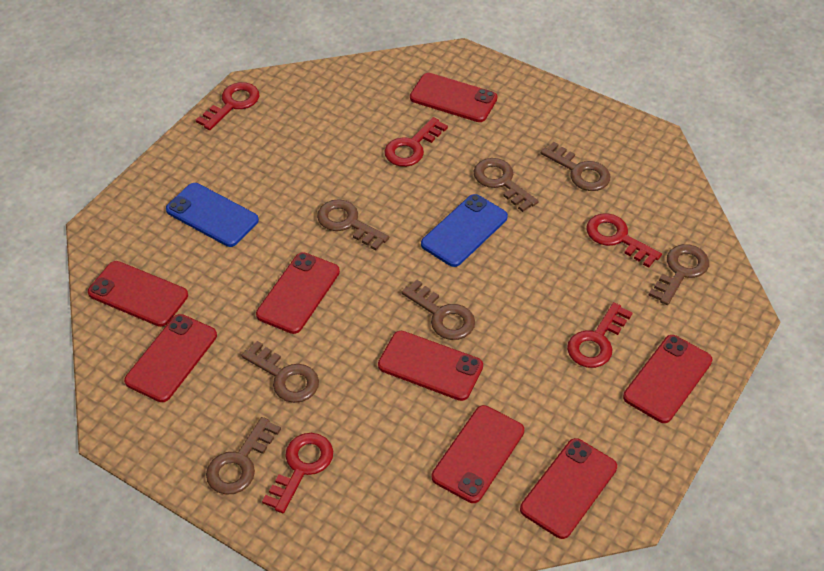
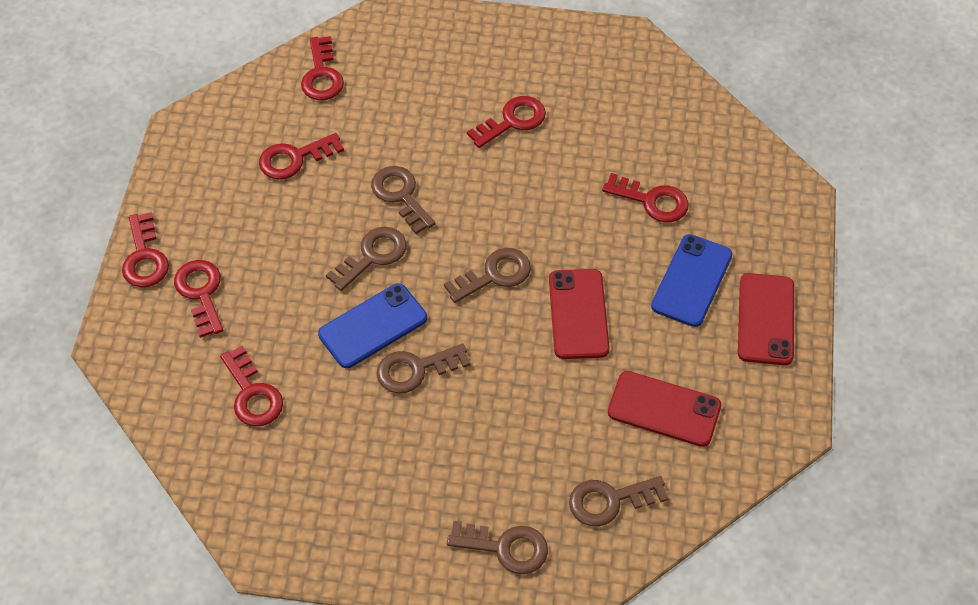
brown key: [206,417,281,495] [241,341,319,403] [317,199,389,250] [401,280,475,340] [473,158,538,212] [541,141,611,191] [649,244,709,305] = 7 -> [326,227,407,291] [371,166,436,234] [376,344,470,394] [444,248,531,303] [447,521,548,574] [569,476,668,526] = 6
red key: [196,82,259,130] [262,433,333,513] [385,117,448,167] [567,302,633,368] [586,213,662,268] = 5 -> [122,212,169,287] [174,260,223,338] [220,345,283,427] [259,133,344,180] [301,36,344,100] [467,96,546,148] [602,173,689,222] = 7
red phone: [88,261,188,327] [124,314,217,402] [256,252,340,334] [378,331,483,401] [410,73,497,122] [432,405,524,503] [520,438,617,539] [623,335,712,423] = 8 -> [549,269,610,359] [608,371,721,447] [738,273,794,365] = 3

